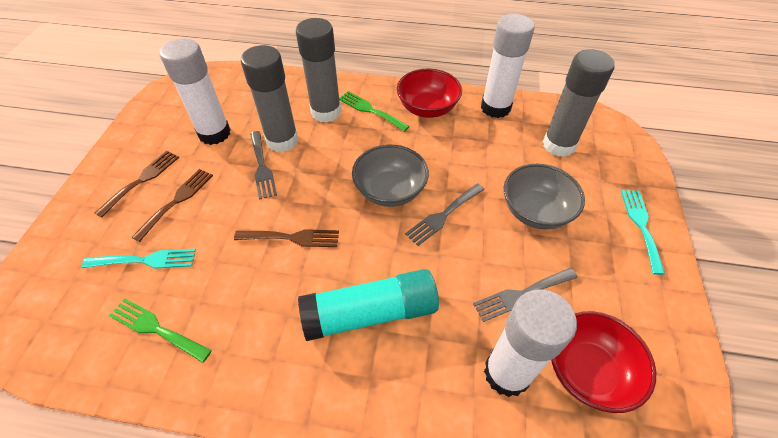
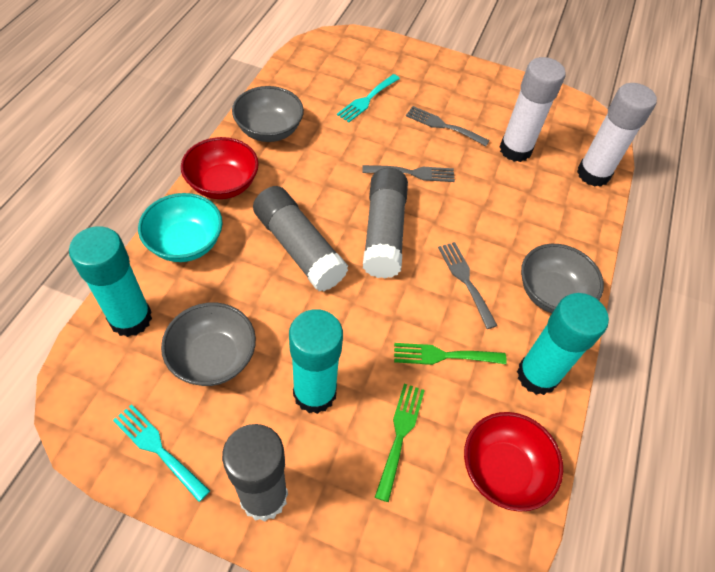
brown fork: [95,151,179,218] [131,169,213,242] [234,229,339,247] = 3 -> none = 0
grey bowl: [352,145,429,207] [504,164,585,230] = 2 -> [161,303,256,386] [232,86,304,142] [521,244,604,313] = 3
turquoise bowl: none = 0 -> [138,193,223,262] = 1
turquoise glue stick: [298,269,439,341] = 1 -> [69,226,152,337] [289,309,343,414] [517,293,609,395] = 3
white glue stick: [160,38,231,145] [481,14,535,118] [484,289,577,397] = 3 -> [500,57,566,162] [577,83,657,187] = 2

